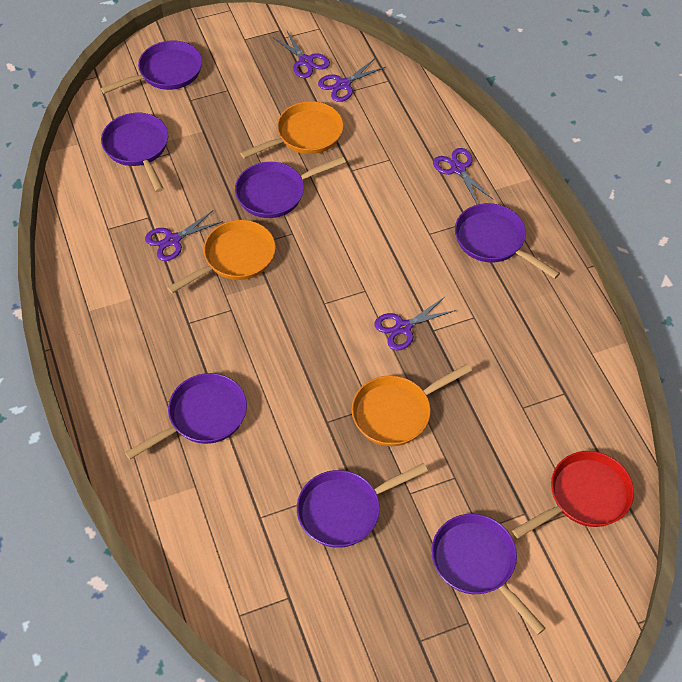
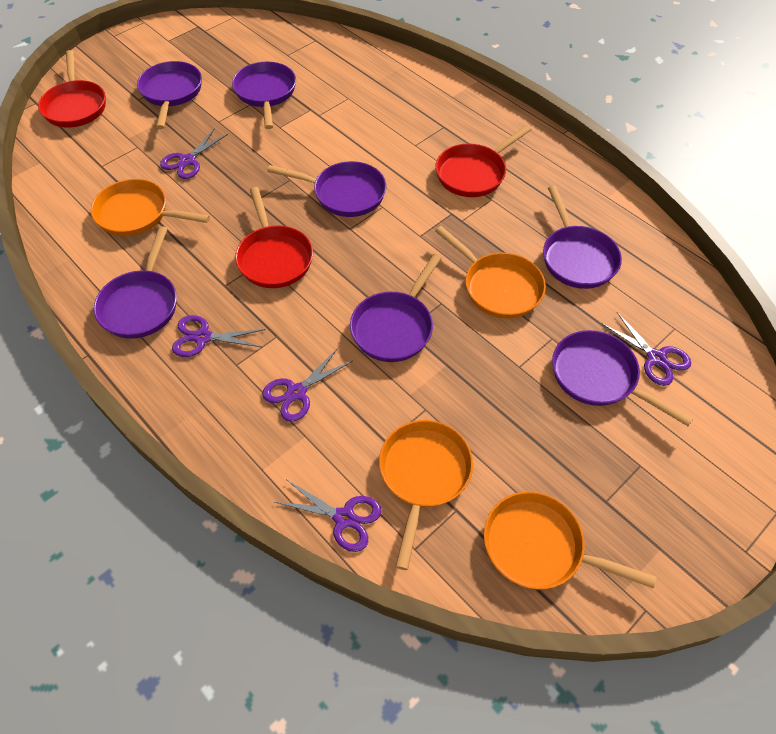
orange pan: [167,220,276,293] [240,101,344,159] [352,364,472,446] = 3 -> [91,179,210,236] [379,420,473,570] [435,226,546,319] [484,491,656,590] = 4
red pan: [512,451,634,539] = 1 -> [38,50,106,128] [235,187,313,288] [435,125,532,197] = 3

